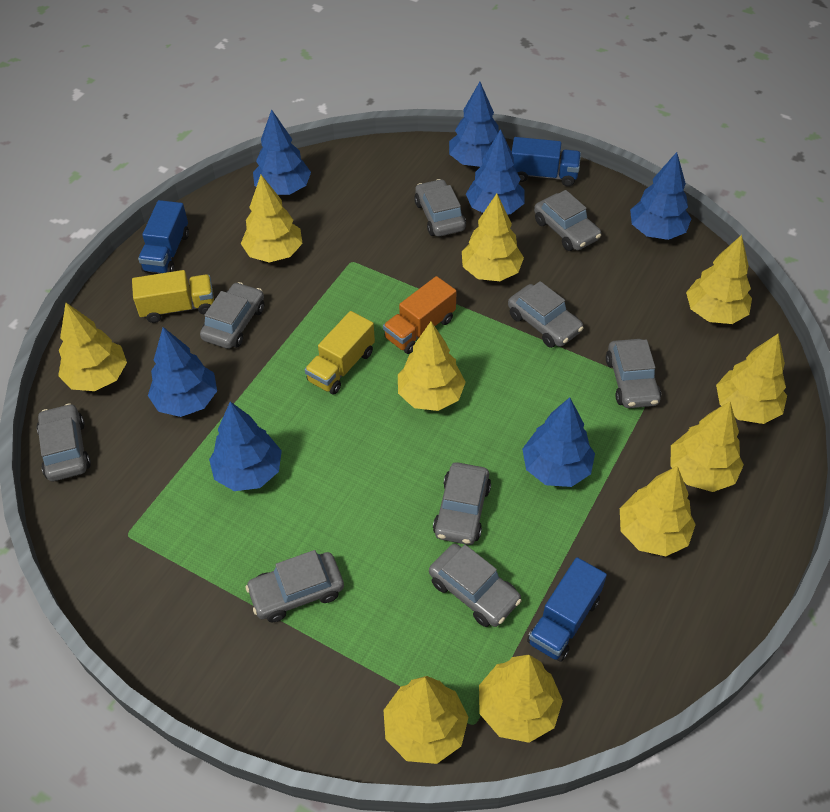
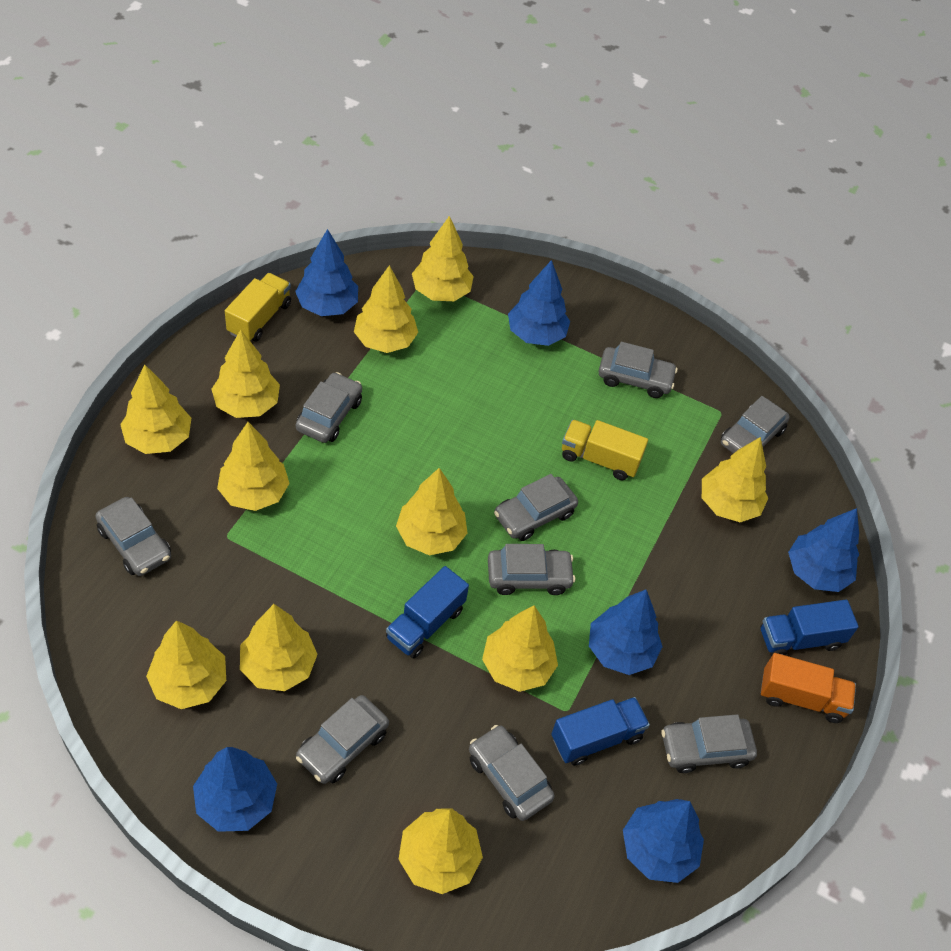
blue tree: [148,327,217,417] [209,401,282,491] [253,110,311,195] [449,82,499,167] [466,129,525,215] [522,397,595,487] [630,152,691,240] = 7 -> [193,747,277,832] [295,229,358,316] [508,260,570,346] [589,590,663,675] [623,799,704,883] [788,508,859,592] = 6
yellow tree: [58,303,127,391] [241,175,303,262] [383,676,469,764] [398,322,466,411] [462,194,524,281] [479,655,563,743] [620,466,696,556] [670,401,744,492] [686,235,752,324] [716,334,787,424] = 10 -> [120,365,191,454] [146,620,226,709] [211,329,280,418] [217,422,290,511] [240,604,318,691] [354,265,418,353] [396,468,467,556] [398,808,483,894] [412,216,474,301] [482,606,558,692] [702,437,768,522] = 11

